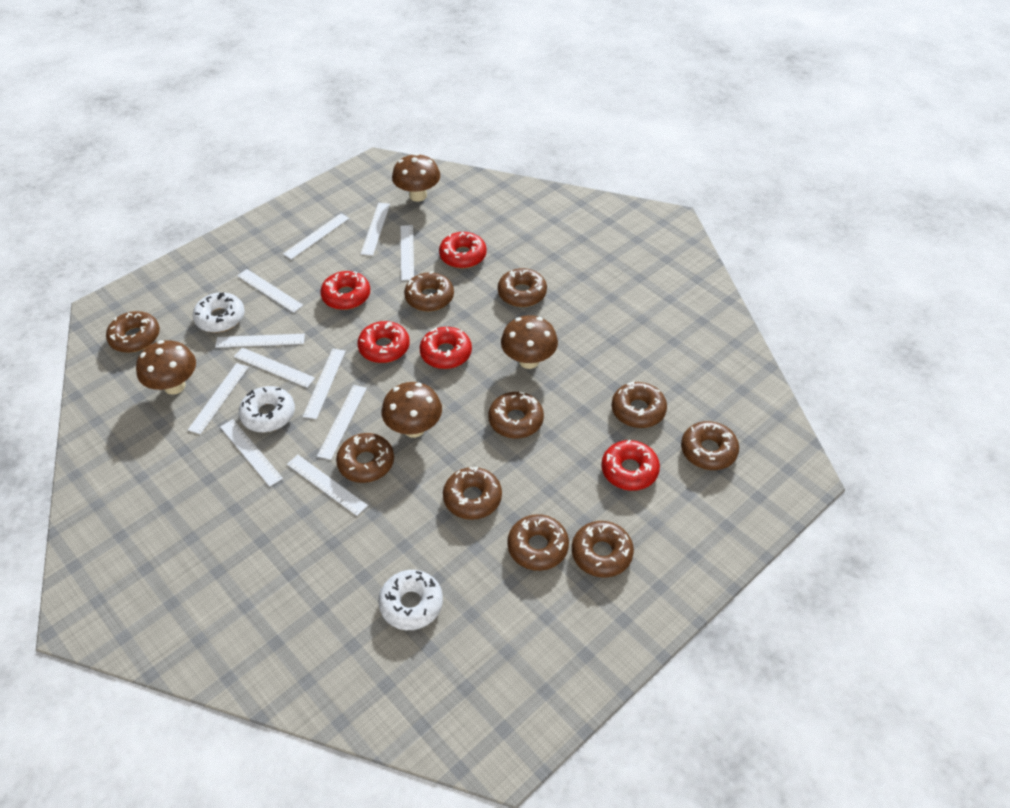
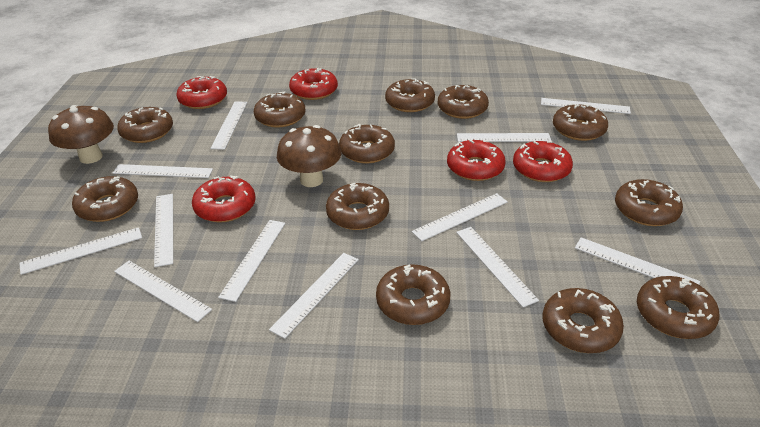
brown donut: [106,311,160,353] [336,433,394,483] [404,271,454,311] [443,467,502,520] [488,392,544,439] [498,268,547,307] [507,514,569,571] [572,521,634,578] [612,381,667,428] [681,421,739,470] = 10 -> [72,176,138,222] [117,107,173,143] [254,91,306,128] [326,183,389,230] [339,124,395,163] [376,264,451,325] [385,78,435,112] [438,85,489,119] [542,288,624,353] [553,103,608,141] [615,179,683,226] [637,276,720,339] = 12
brown mushroom: [136,340,196,395] [382,382,442,438] [392,153,440,202] [501,315,558,369] = 4 -> [48,105,114,164] [277,125,341,187] = 2
white donut: [193,292,245,333] [239,386,295,432] [378,570,443,630] = 3 -> none = 0
white ruler: [188,363,249,434] [215,334,305,348] [220,419,283,487] [234,347,315,388] [237,269,303,313] [283,213,349,259] [287,455,368,516] [303,349,346,419] [317,385,367,460] [361,203,390,256] [401,225,414,281] = 11 -> [19,227,142,275] [113,164,213,178] [114,261,212,322] [154,194,173,267] [210,101,248,150] [218,220,285,302] [269,253,359,339] [412,193,508,241] [456,227,539,307] [457,133,551,142] [541,98,631,114] [575,237,700,285] = 12

